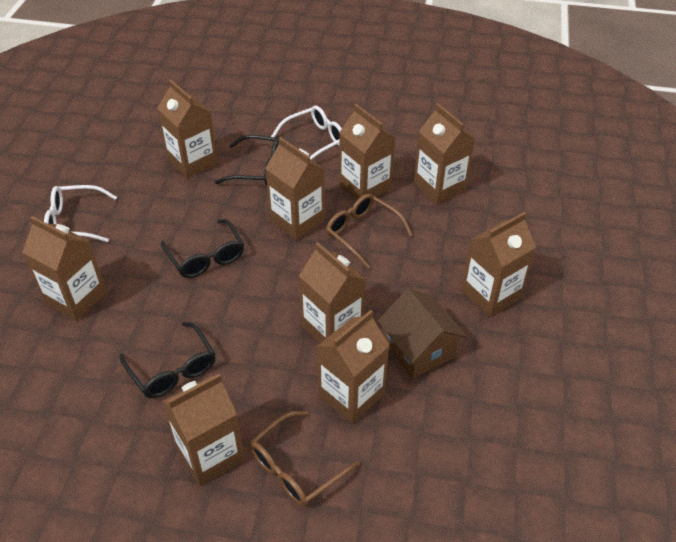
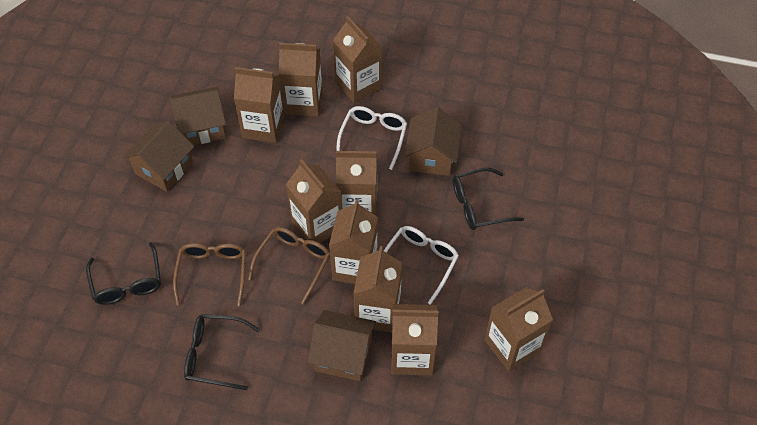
brown house: [378,289,467,379] = 1 -> [123,121,194,192] [170,87,226,145] [308,310,376,381] [404,107,462,176] = 4

